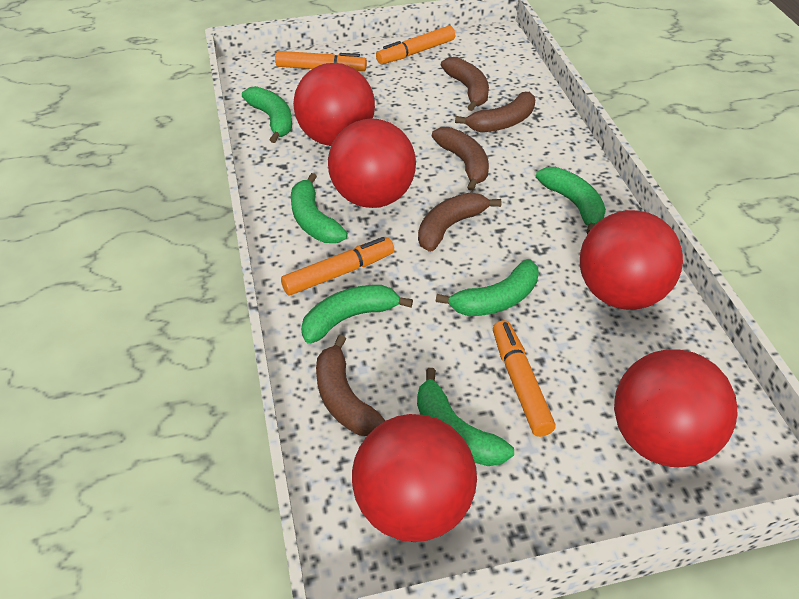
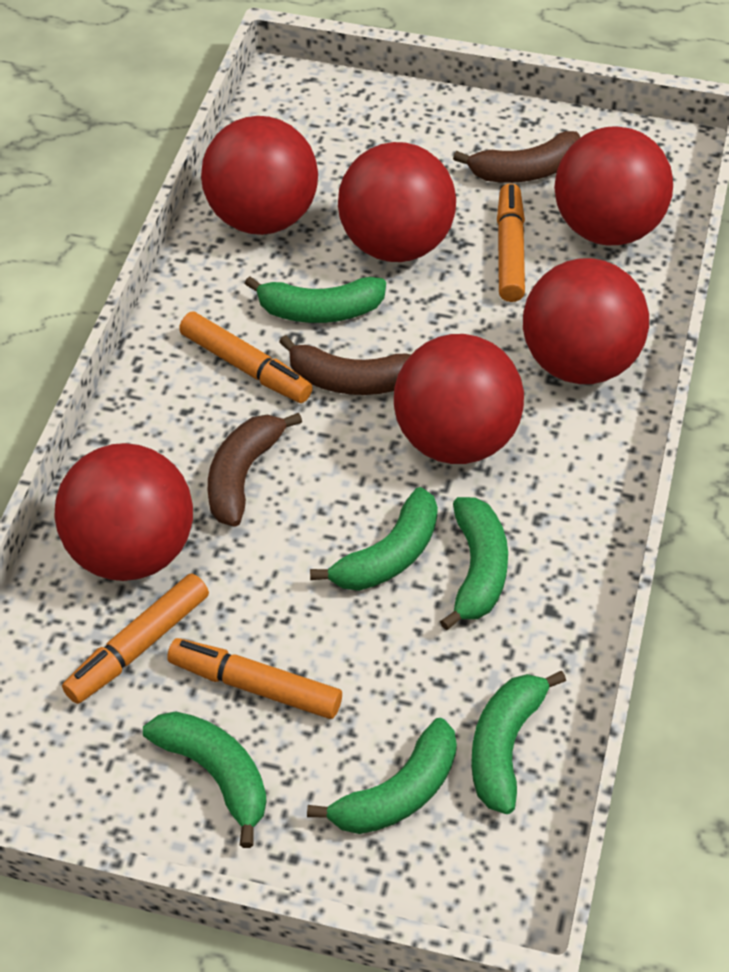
brown banana: [316,335,385,436] [418,193,501,252] [432,127,489,191] [441,57,489,111] [455,92,535,132] = 5 -> [208,413,302,527] [279,335,411,395] [453,131,581,183] = 3
red ball: [293,63,375,146] [328,118,416,208] [352,414,477,542] [580,210,683,310] [614,349,737,467] = 5 -> [54,443,193,581] [201,116,318,235] [338,142,456,262] [394,334,524,464] [523,258,649,384] [554,126,673,246] = 6

